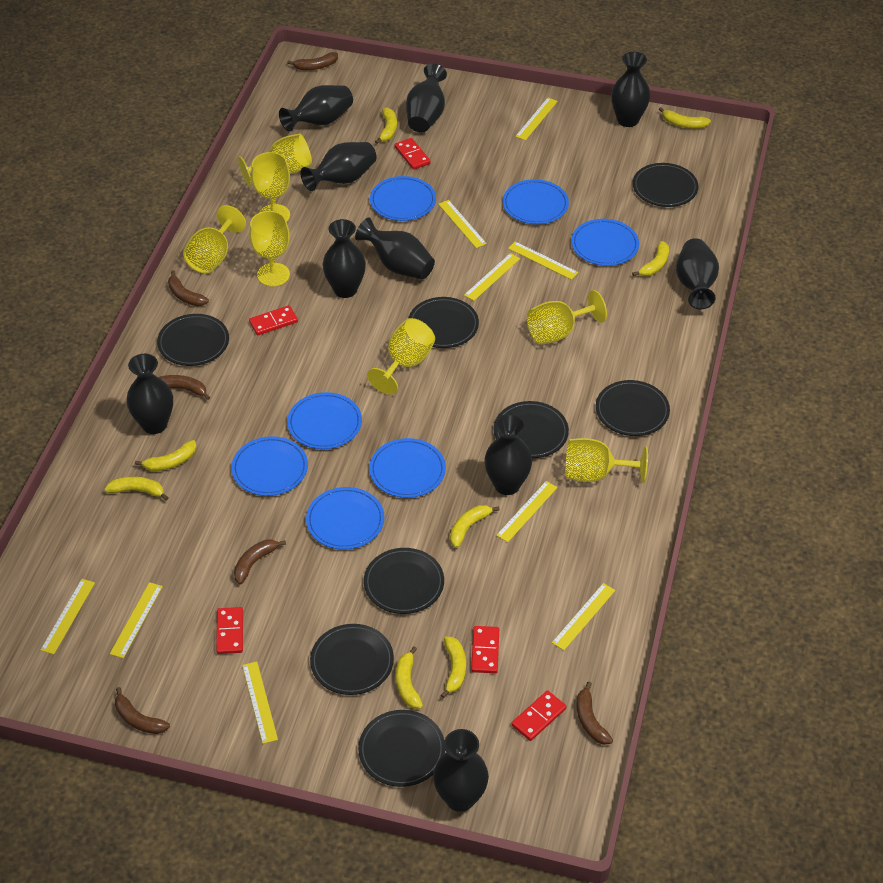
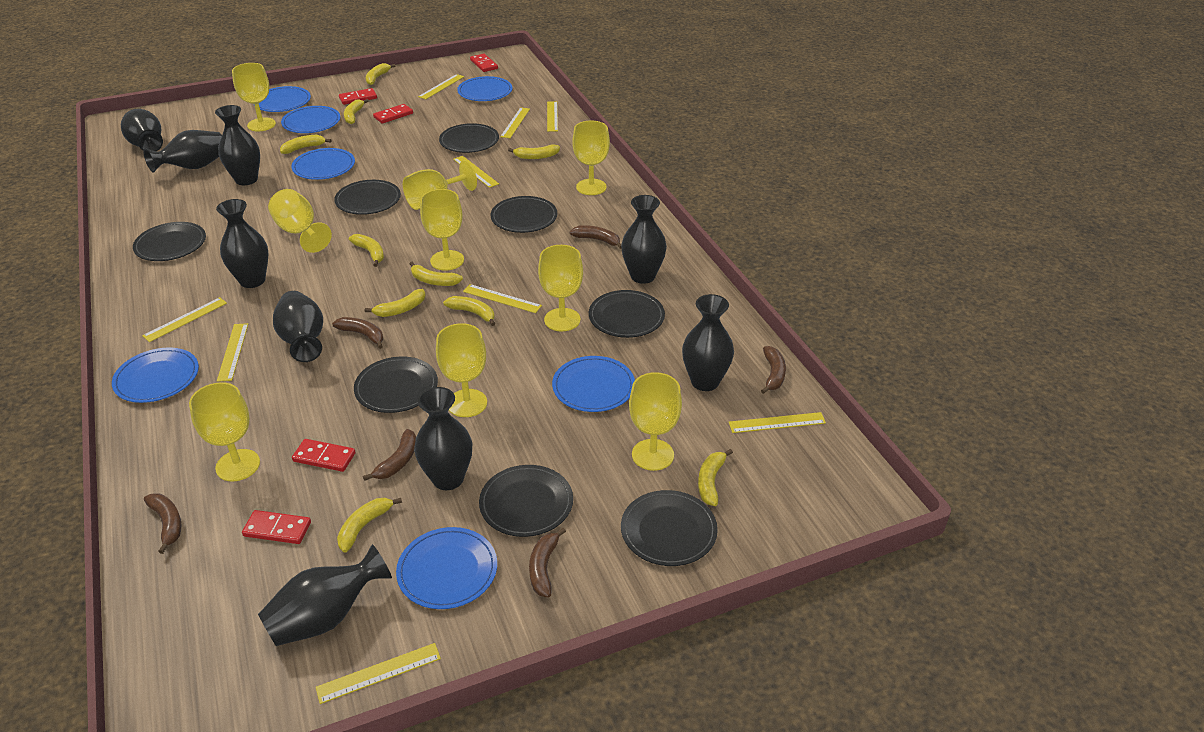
black vase: [126,354,173,434] [279,85,353,131] [301,142,377,191] [323,219,366,298] [355,218,435,279] [406,63,447,132] [433,729,489,812] [485,414,532,495] [611,52,650,127] [676,238,719,309] = 10 -> [121,109,163,151] [143,130,222,173] [215,105,260,185] [216,199,269,288] [258,544,392,646] [273,291,323,362] [414,387,472,490] [621,195,667,284] [682,294,734,391] = 9
yellow banana: [104,476,169,501] [135,440,197,471] [375,107,397,144] [396,647,423,709] [441,636,466,698] [450,505,500,548] [632,241,669,276] [659,107,711,129] = 8 -> [280,135,331,154] [337,498,402,553] [344,99,369,124] [349,234,384,267] [365,289,426,317] [366,63,395,85] [410,262,463,286] [443,296,495,326] [508,145,560,159] [698,449,733,506] = 10
yellow goblet: [183,205,246,273] [238,134,312,186] [249,211,290,286] [251,152,290,221] [367,318,435,395] [527,290,607,344] [565,438,648,483] = 7 -> [189,382,260,481] [232,63,276,131] [268,189,332,253] [403,160,477,210] [420,189,464,271] [436,323,487,417] [538,245,583,332] [572,121,610,195] [629,372,682,471] = 9

